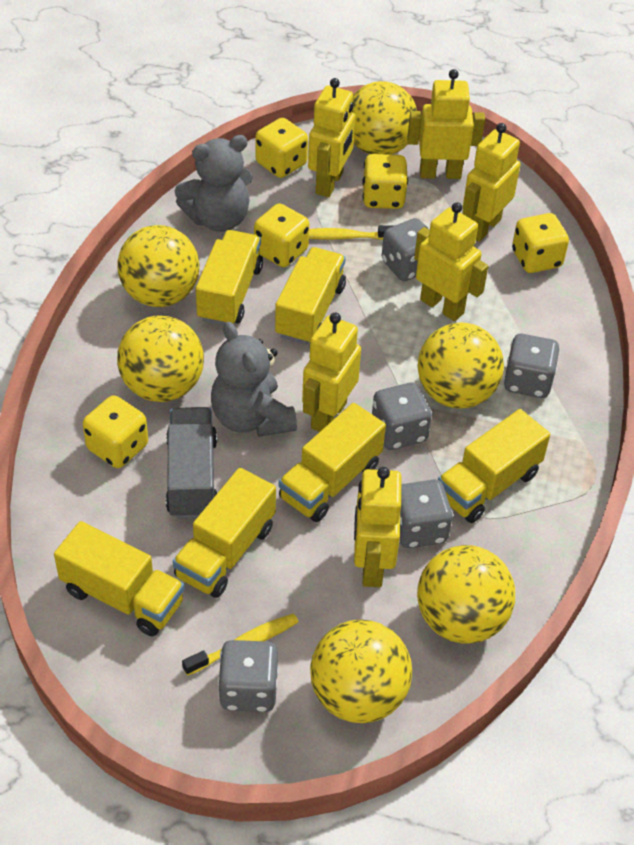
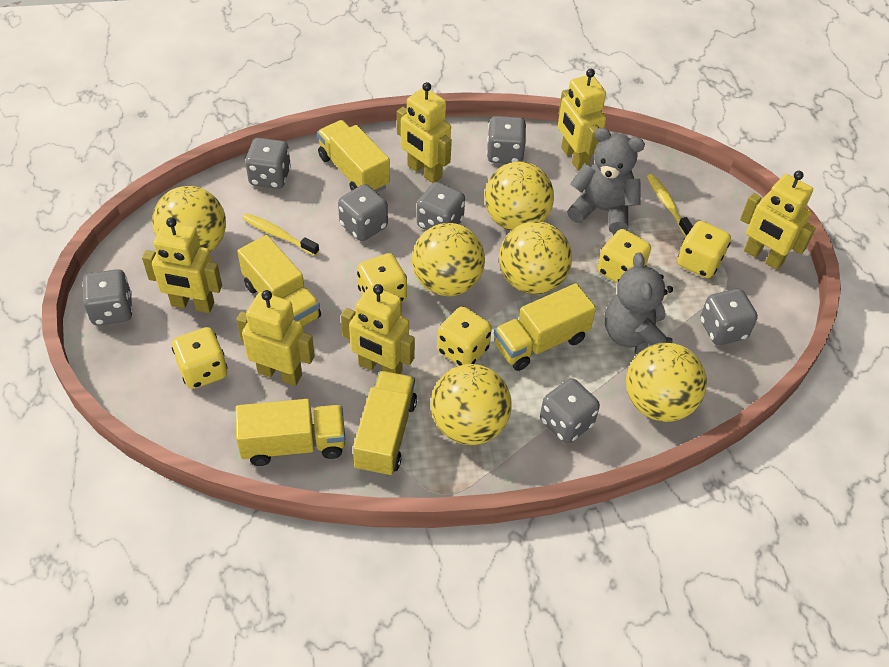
grey dice: [218,640,279,712] [372,383,432,450] [382,218,428,281] [399,480,453,548] [503,334,559,398] = 5 -> [82,269,133,325] [245,138,291,189] [338,184,388,241] [417,182,465,230] [486,116,526,164] [540,378,600,444] [700,289,758,345] = 7
grey truck: [166,407,217,519] = 1 -> none = 0
yellow truck: [54,521,185,636] [173,468,276,598] [196,230,263,326] [275,247,346,345] [279,403,386,522] [438,409,550,523] = 6 -> [235,399,345,466] [237,235,321,326] [317,120,390,192] [353,371,417,477] [494,283,596,371] = 5

